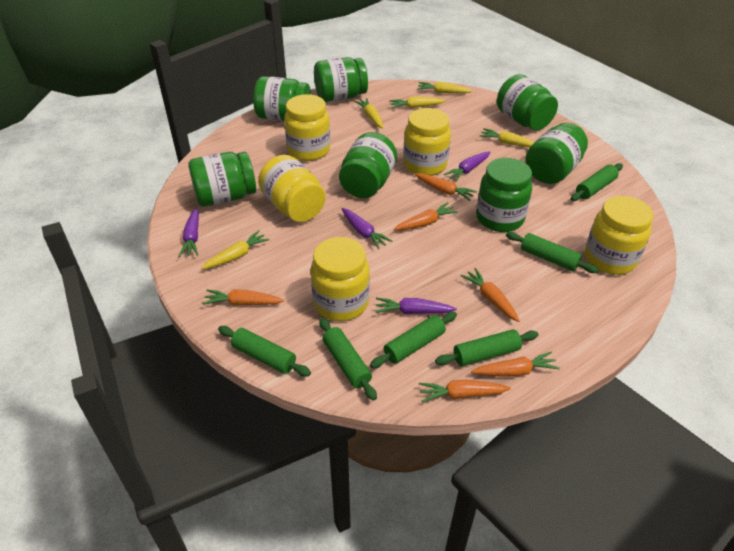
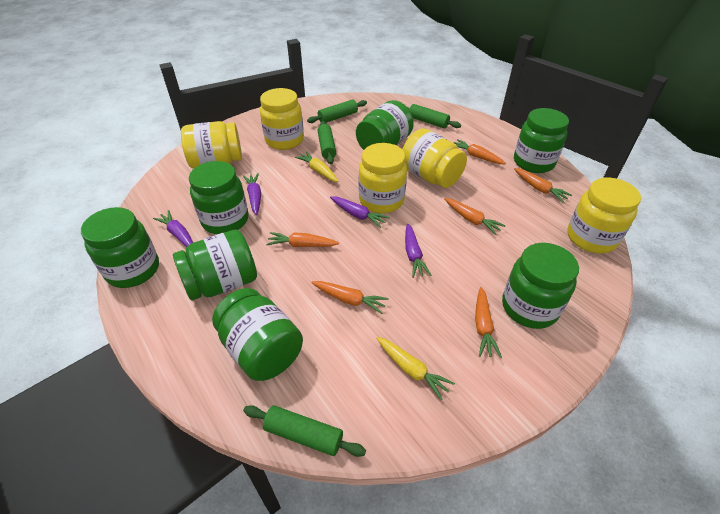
green rolling pin: [218,326,311,377] [319,318,377,401] [370,312,457,368] [435,329,538,366] [506,232,599,273] [571,163,623,201] = 6 -> [243,405,366,457] [307,100,367,123] [318,121,336,164] [406,104,461,128] = 4
yellow carrot: [201,231,270,269] [354,98,383,129] [389,96,446,109] [417,82,472,94] [480,128,534,147] = 5 -> [295,151,339,182] [376,337,455,400] = 2

